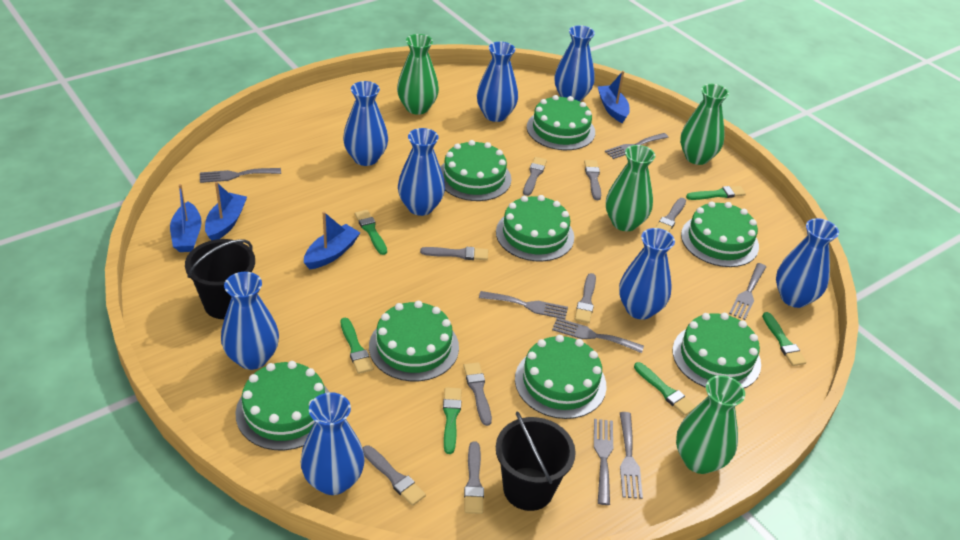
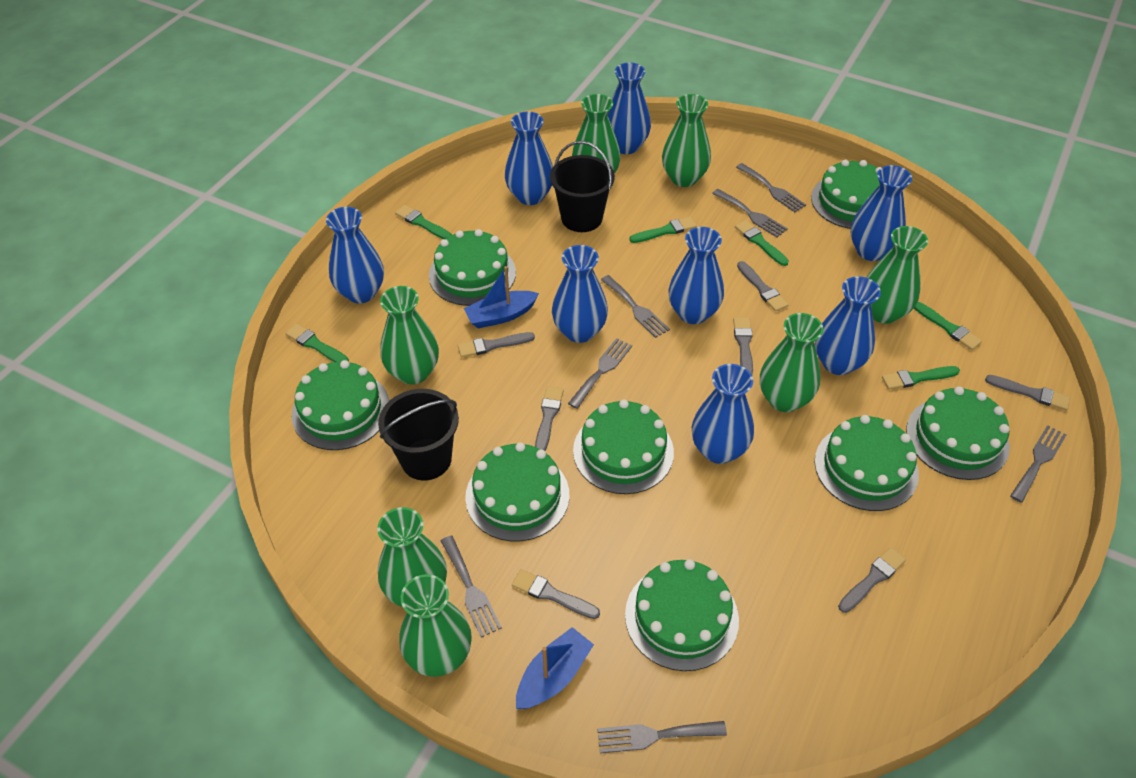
blue boat: [170,184,202,252] [205,182,247,240] [304,212,360,269] [598,71,630,123] = 4 -> [464,266,539,329] [516,627,594,709] = 2
green vase: [397,34,439,115] [606,145,655,231] [676,375,745,474] [680,84,729,165] = 4 -> [377,507,447,607] [380,286,439,385] [399,574,472,677] [572,94,621,174] [662,94,711,187] [760,313,823,412] [867,226,928,324] = 7
grey brush: [363,445,426,506] [420,247,488,260] [463,362,492,426] [464,441,484,514] [523,157,547,196] [575,273,596,323] [584,160,601,200] [655,198,686,232] = 8 -> [458,332,535,357] [512,569,600,619] [535,386,564,451] [733,317,753,375] [737,261,788,312] [838,547,906,613] [985,375,1070,411] = 7

